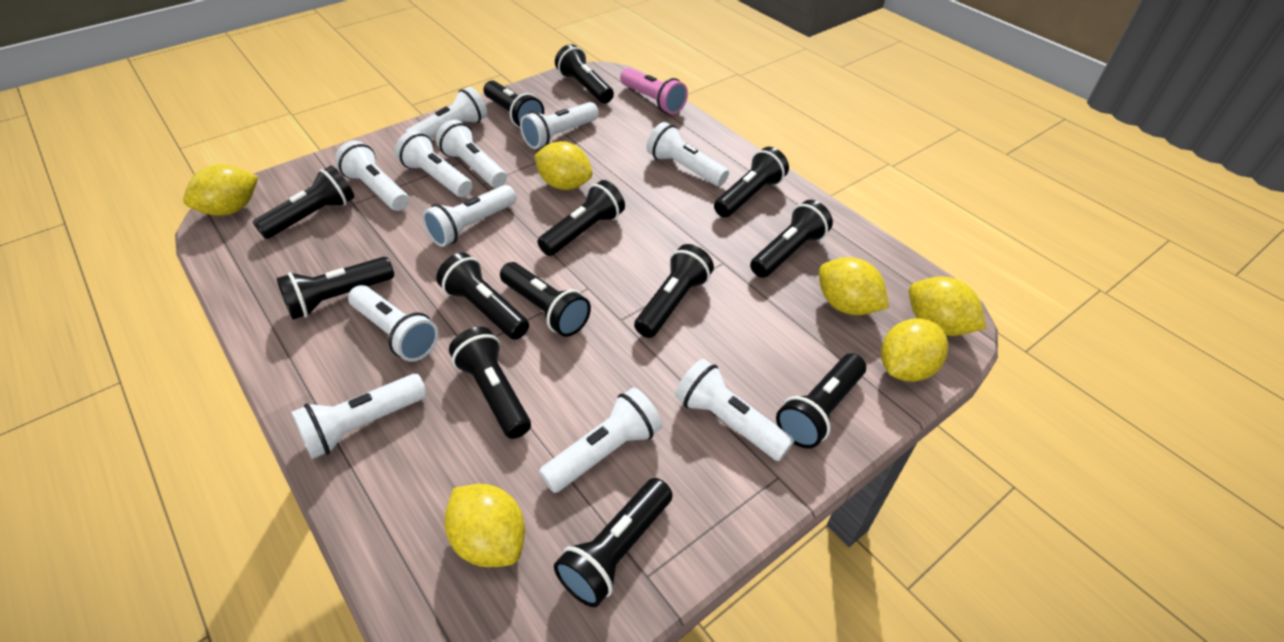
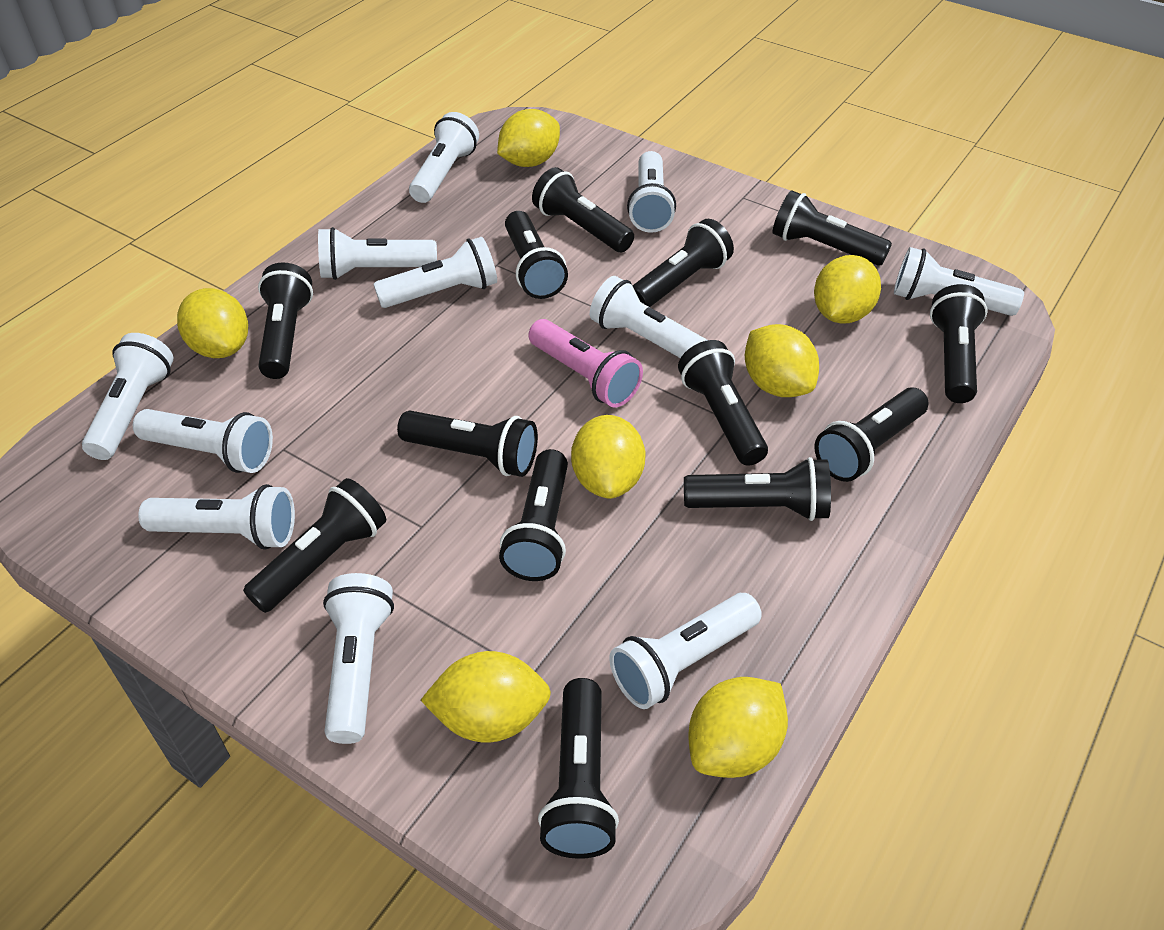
yellow lemon: [183,165,258,216] [444,484,525,567] [534,141,592,190] [819,257,889,315] [881,318,948,382] [909,276,986,336] = 6 -> [177,288,248,358] [421,651,551,743] [497,109,560,167] [571,415,645,499] [688,677,788,778] [745,324,819,397] [814,255,881,323] = 7

